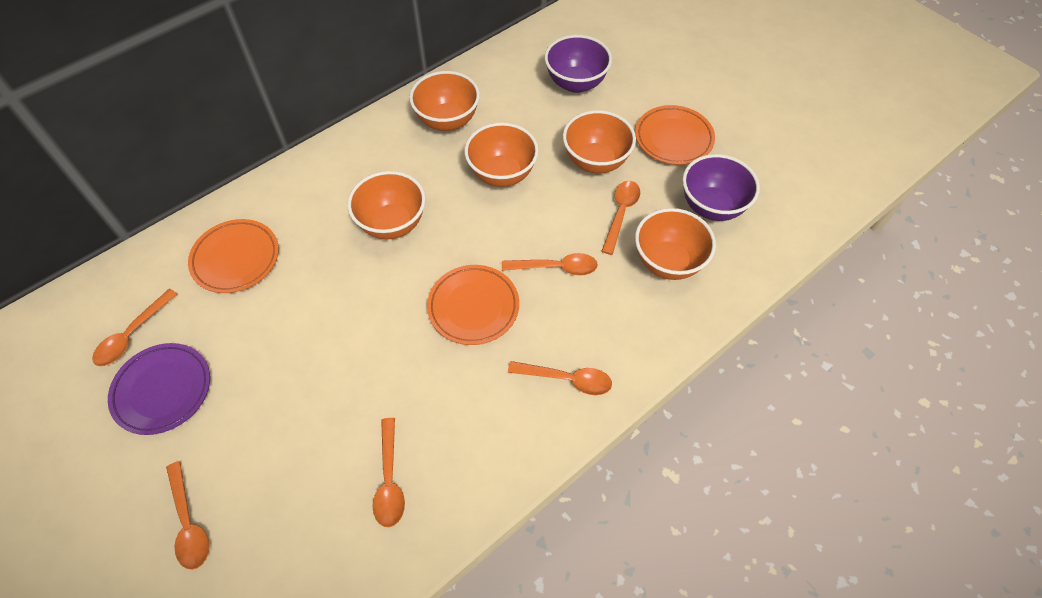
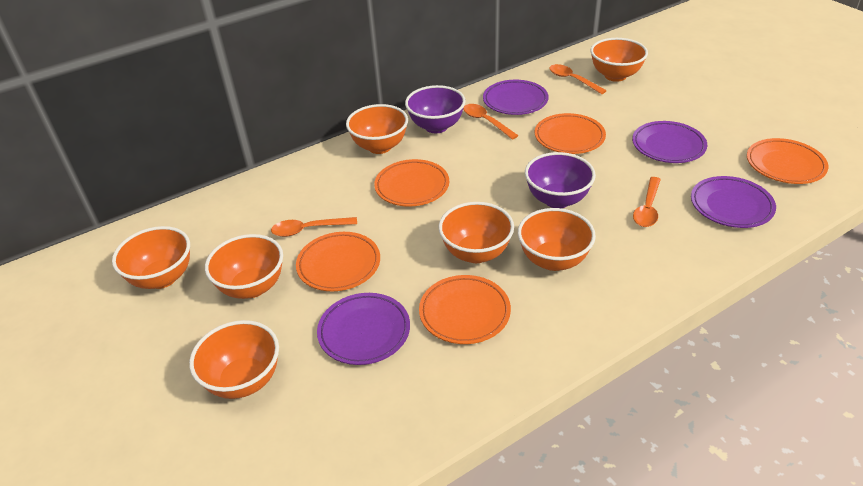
orange bowl: [348,171,426,239] [409,71,480,131] [464,123,539,187] [563,110,636,173] [635,208,716,280] = 5 -> [112,226,190,289] [189,320,279,399] [205,234,283,299] [346,104,408,154] [439,202,514,263] [518,208,596,271] [591,38,648,82] = 7
orange plate: [188,219,279,293] [427,265,519,345] [635,105,715,165] = 3 -> [296,232,380,291] [374,159,449,207] [419,275,511,344] [535,113,606,154] [747,138,828,184] = 5
orange spoon: [92,289,177,366] [166,461,209,570] [373,418,405,527] [502,253,598,276] [508,361,612,395] [601,181,640,255] = 6 -> [271,217,357,237] [463,104,519,140] [549,64,607,94] [633,177,661,227] = 4
purple plate: [108,343,210,435] = 1 -> [317,293,410,365] [483,80,549,115] [632,121,707,163] [691,176,776,228] = 4

